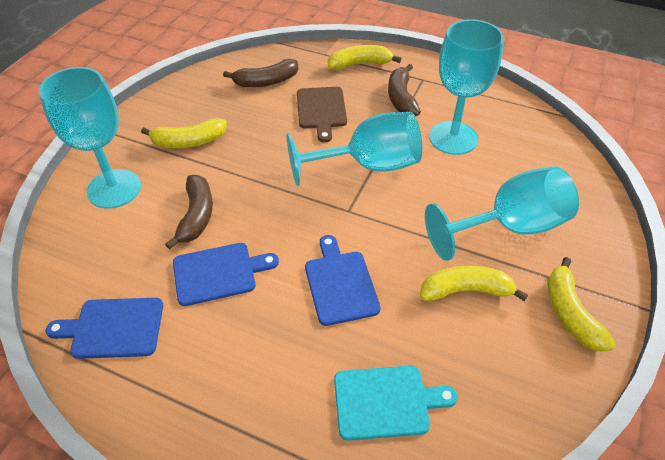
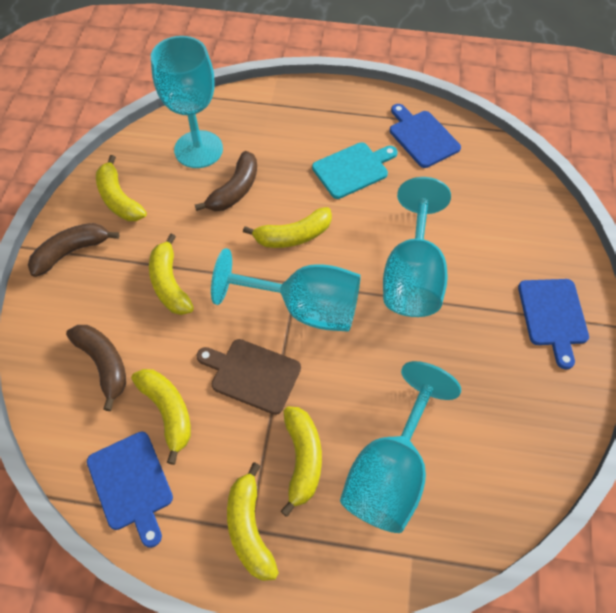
yellow banana: [141,118,227,148] [328,45,402,70] [420,266,528,301] [548,257,615,352] = 4 -> [96,155,147,221] [131,369,191,465] [149,234,194,315] [227,462,279,581] [243,207,332,248] [280,406,322,517] = 6

